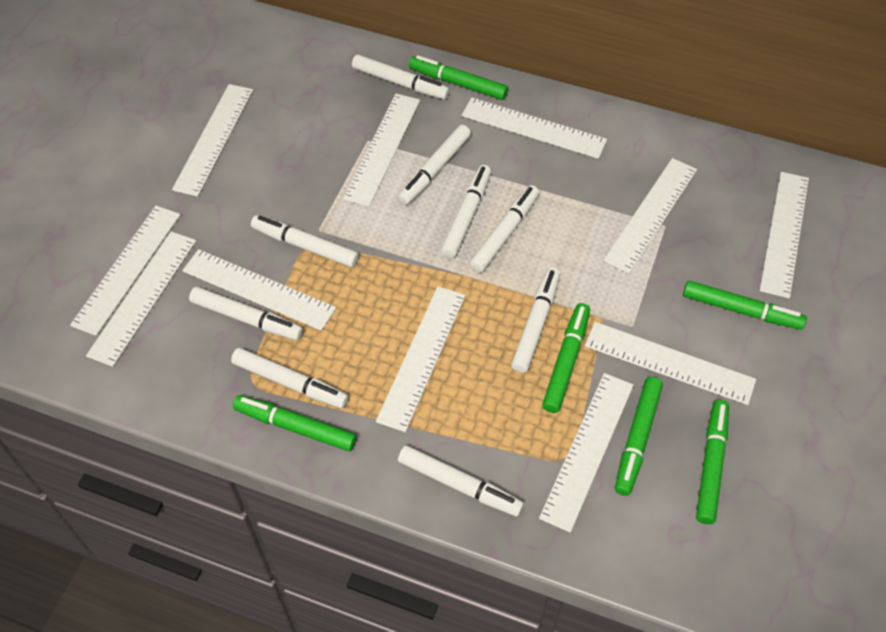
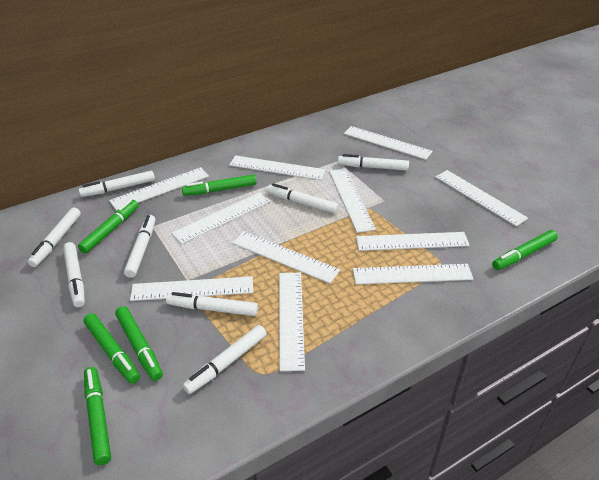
white marker: [189,287,303,340] [231,348,348,408] [251,215,359,267] [352,54,449,99] [398,125,471,205] [398,445,524,517] [441,165,491,258] [469,185,539,273] [511,267,560,373] = 9 -> [28,208,81,267] [63,242,85,307] [79,171,155,197] [124,215,156,278] [166,292,258,316] [183,325,267,394] [267,183,339,214] [338,154,409,171] = 8

